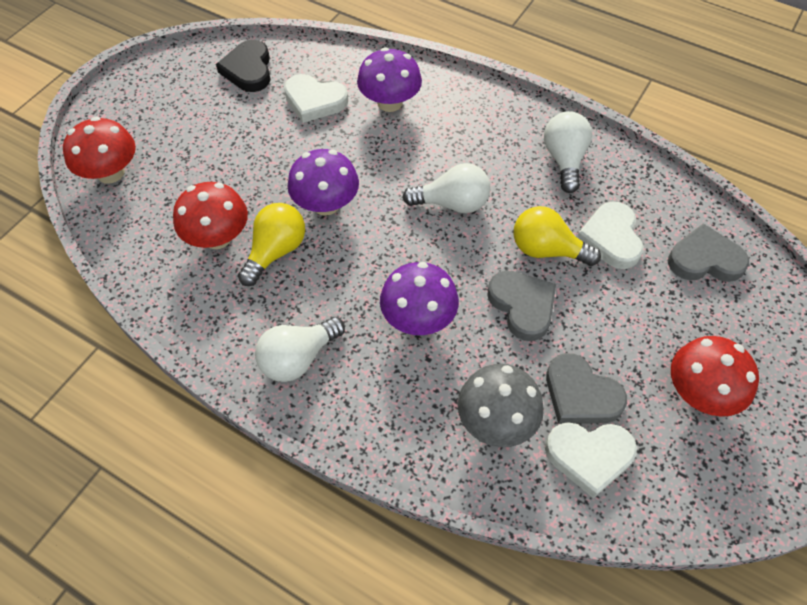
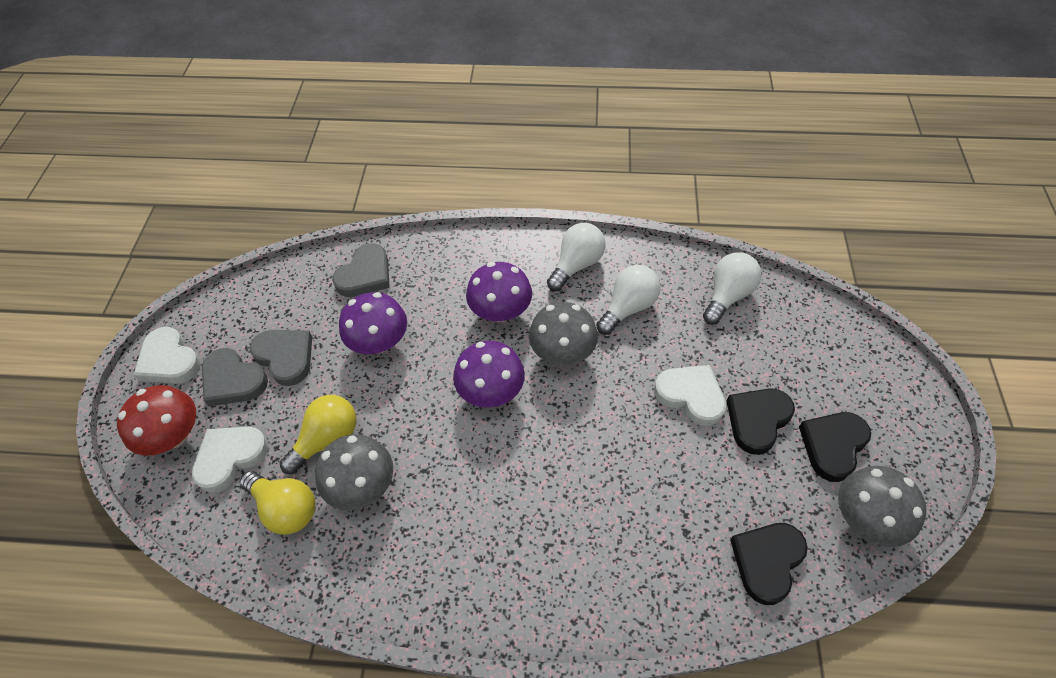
black heart: [216,40,271,92] = 1 -> [726,388,795,455] [730,523,808,605] [799,412,871,482] = 3
grey mushroom: [458,364,544,447] = 1 -> [315,434,393,510] [529,302,598,365] [838,466,926,547] = 3
red mushroom: [63,117,136,184] [173,182,248,249] [671,336,759,417] = 3 -> [117,385,196,456] = 1

